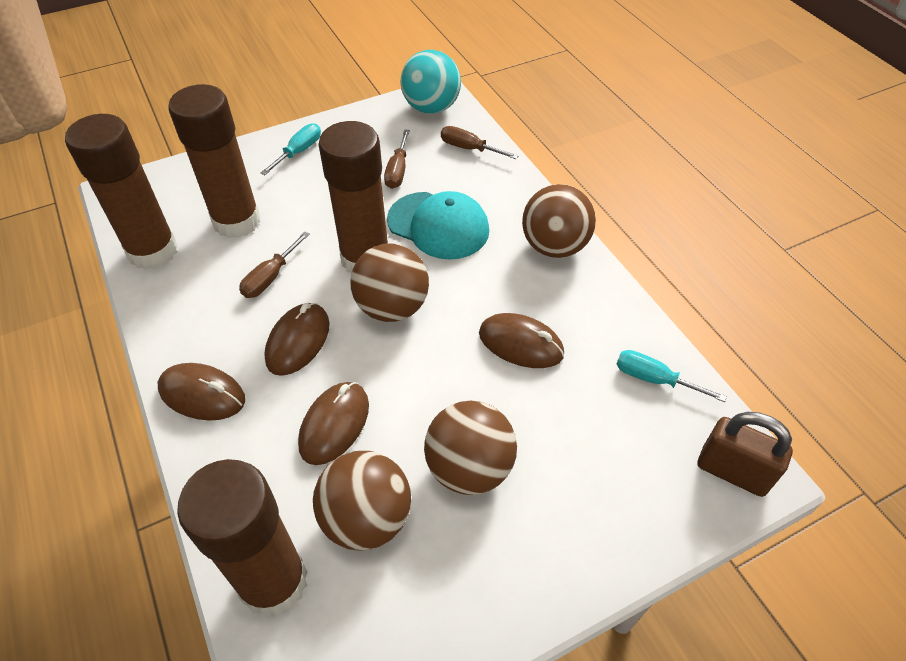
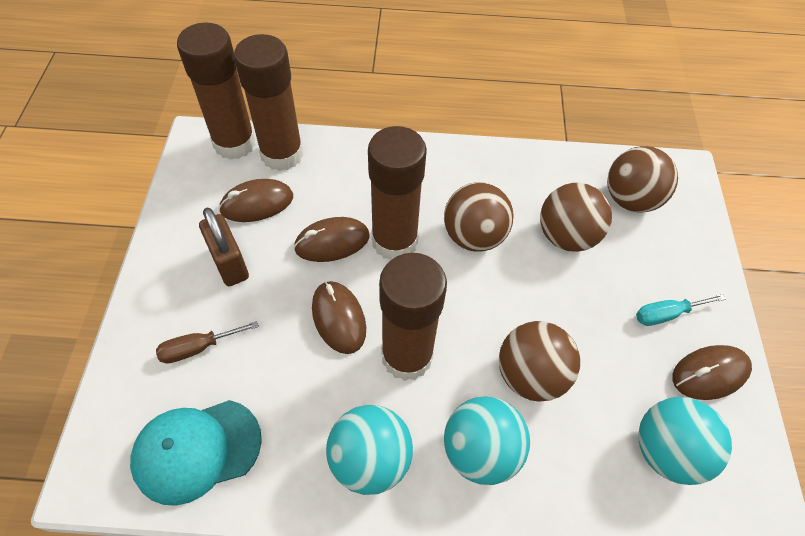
brown screwdriver: [239,232,310,298] [384,129,410,189] [441,126,518,159] = 3 -> [156,321,259,364] = 1
turquoise ball: [401,50,461,114] = 1 -> [326,405,413,495] [444,396,530,485] [638,397,732,485] = 3
turquoise screwdriver: [261,123,321,175] [616,350,727,402] = 2 -> [636,294,726,326] = 1

